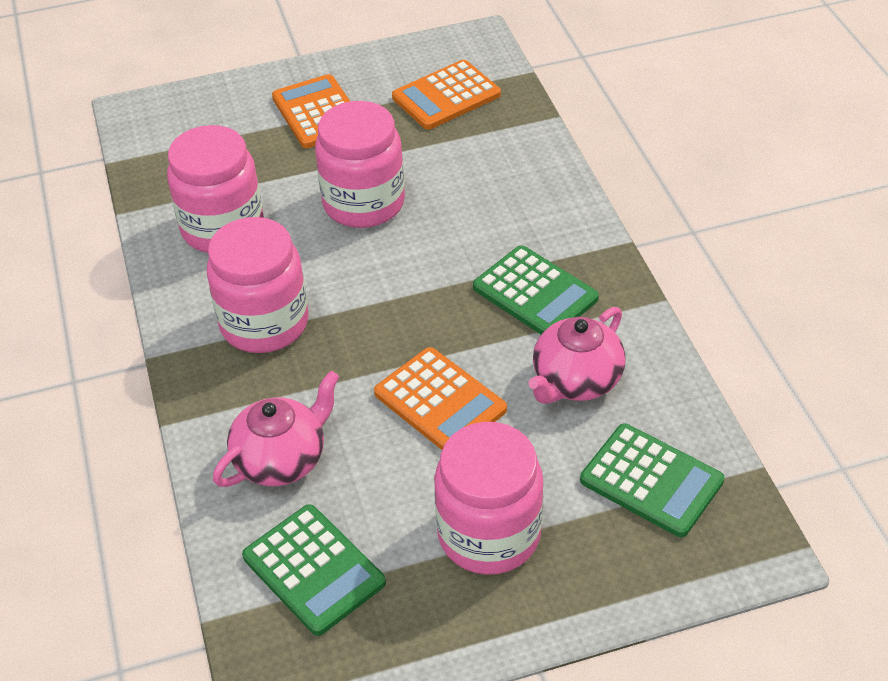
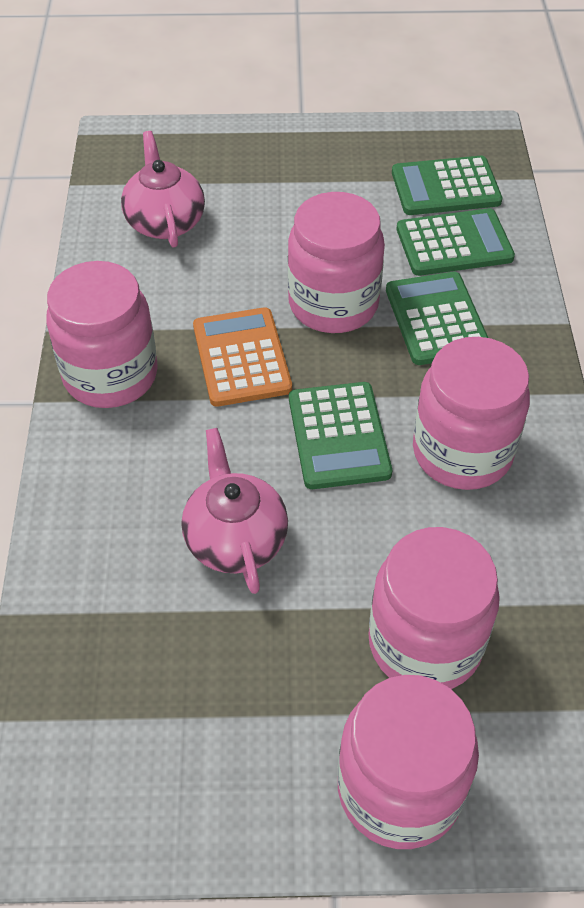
green calculator: [242,504,386,636] [473,245,599,334] [580,423,724,537] = 3 -> [289,382,392,489] [386,272,488,365] [392,156,502,215] [397,208,515,276] = 4
orange calculator: [272,74,350,148] [374,347,507,450] [392,60,501,130] = 3 -> [193,307,292,407] = 1
pink jar: [167,125,264,253] [207,217,309,353] [315,101,405,228] [434,422,543,575] = 4 -> [46,261,158,408] [288,192,385,333] [338,675,479,849] [368,527,500,689] [413,337,530,490] = 5

